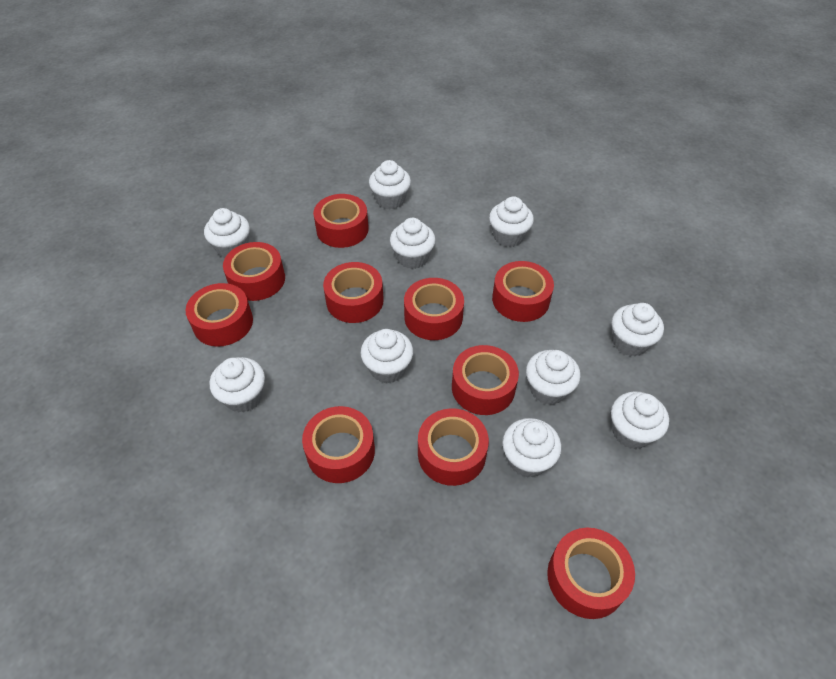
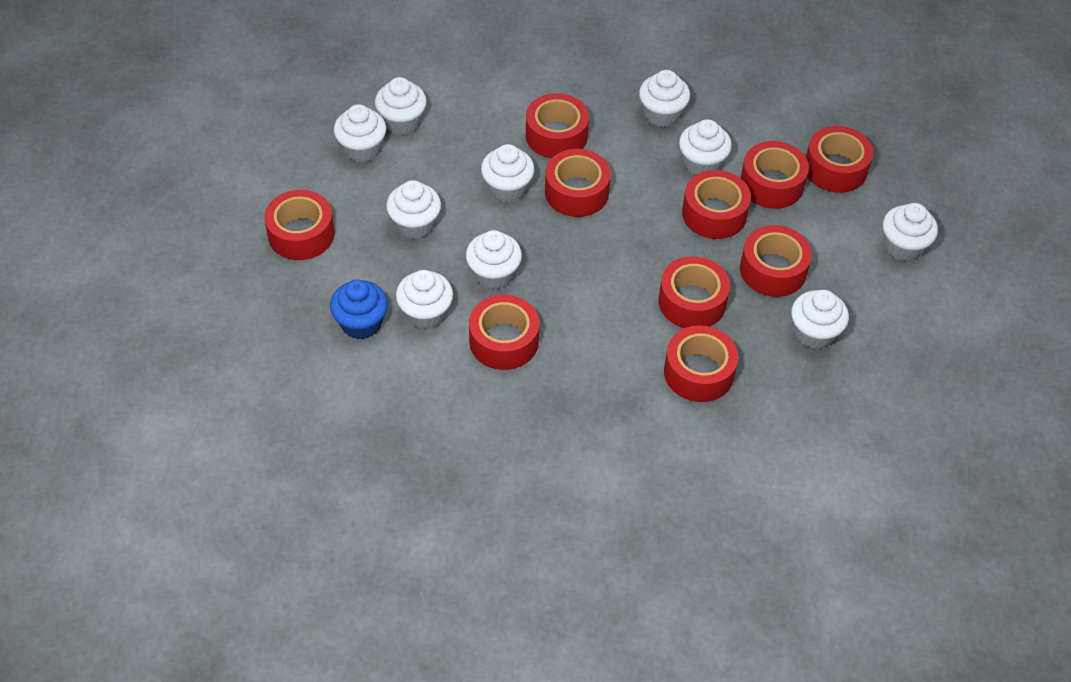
blue cupcake: none = 0 -> [330,279,388,339] = 1

